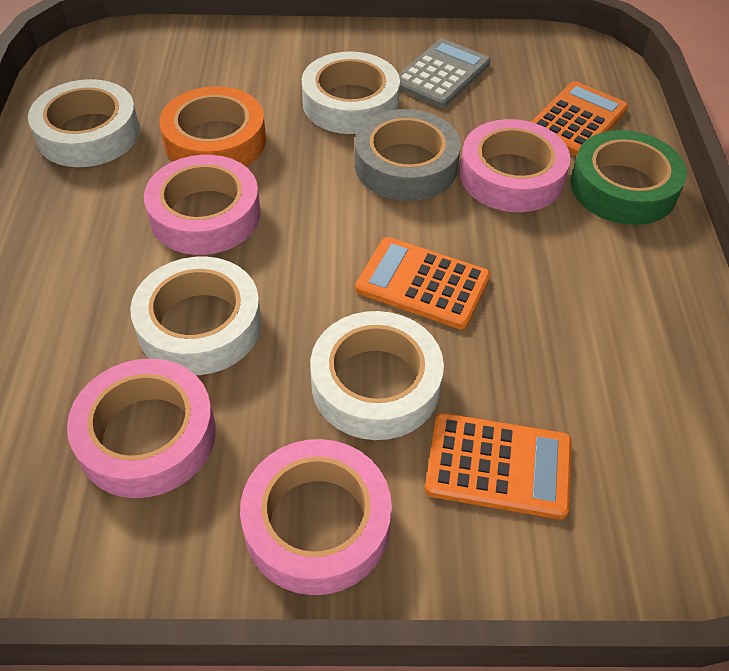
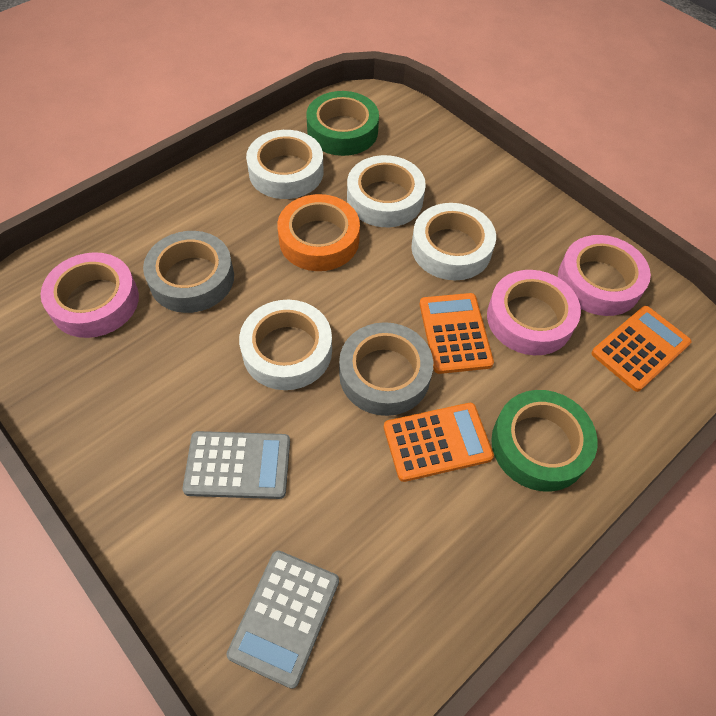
green tape: [570,130,687,225] = 1 -> [306,91,379,156] [491,390,598,492] = 2
grey calculator: [399,39,491,108] = 1 -> [183,431,290,499] [227,550,339,689] = 2
grey tape: [355,109,461,201] = 1 -> [143,231,234,313] [339,322,433,416] = 2
pink tape: [67,359,216,498] [144,155,261,255] [240,439,392,595] [460,119,570,212] = 4 -> [41,252,139,338] [487,270,581,355] [558,235,651,316] = 3

